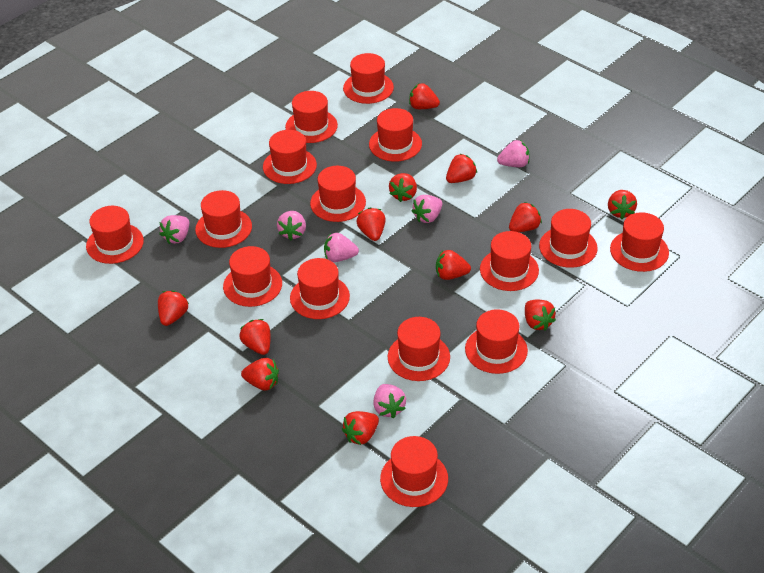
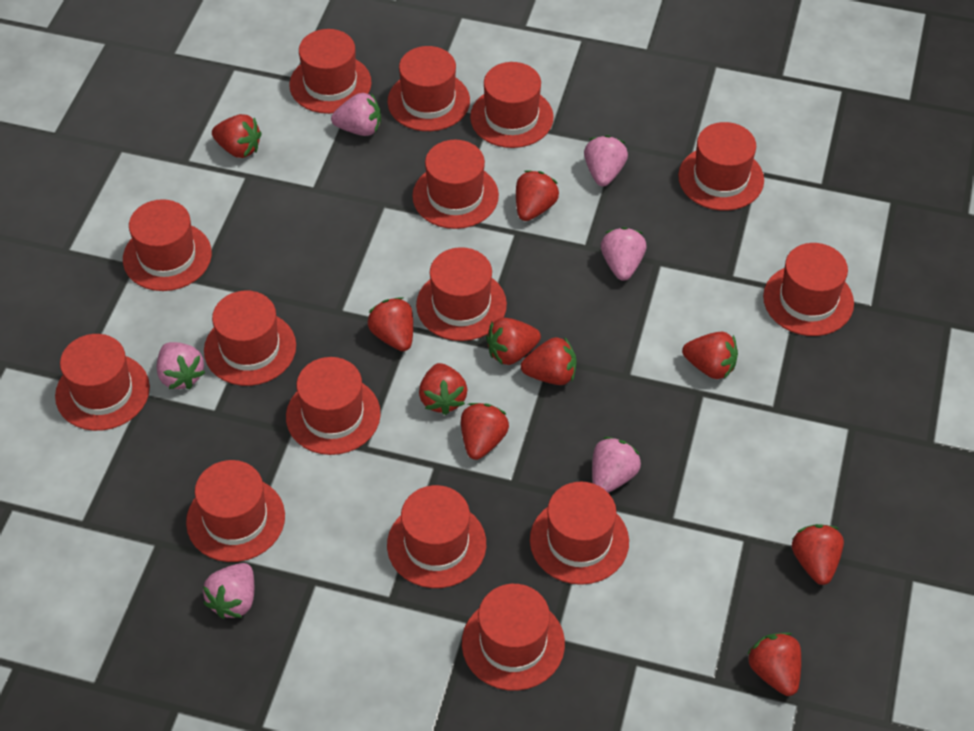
red strawberry: [158,290,189,326] [239,319,271,355] [241,358,279,390] [342,411,379,445] [356,207,385,241] [389,173,417,202] [409,83,440,109] [436,250,471,280] [446,154,477,183] [509,202,542,232] [525,300,556,330] [608,190,637,219] = 12 -> [212,114,262,158] [367,297,413,351] [419,363,468,415] [461,403,509,460] [486,318,541,365] [516,170,559,221] [521,337,577,385] [682,332,738,379] [747,633,801,696] [792,524,844,585] = 10

